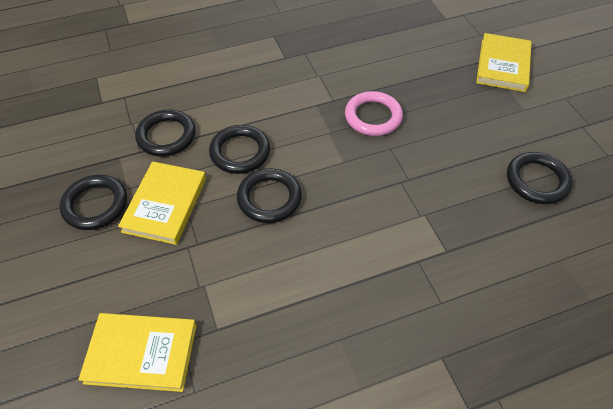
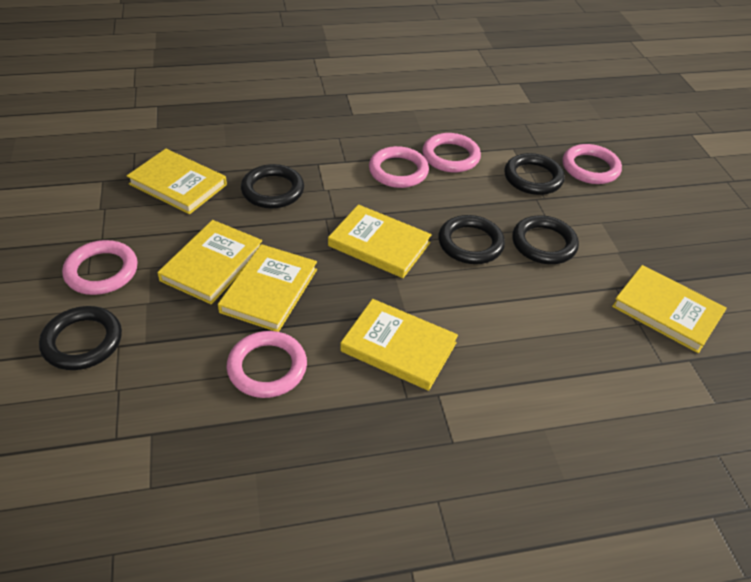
pink ring: [345,91,403,136] = 1 -> [62,240,138,295] [226,331,307,398] [369,146,429,188] [422,133,481,173] [563,144,622,184] = 5
yellow book: [78,313,197,392] [118,161,206,245] [476,33,532,92] = 3 -> [127,149,227,214] [157,220,262,304] [218,244,317,332] [328,204,432,278] [340,299,458,391] [612,265,727,353] = 6

